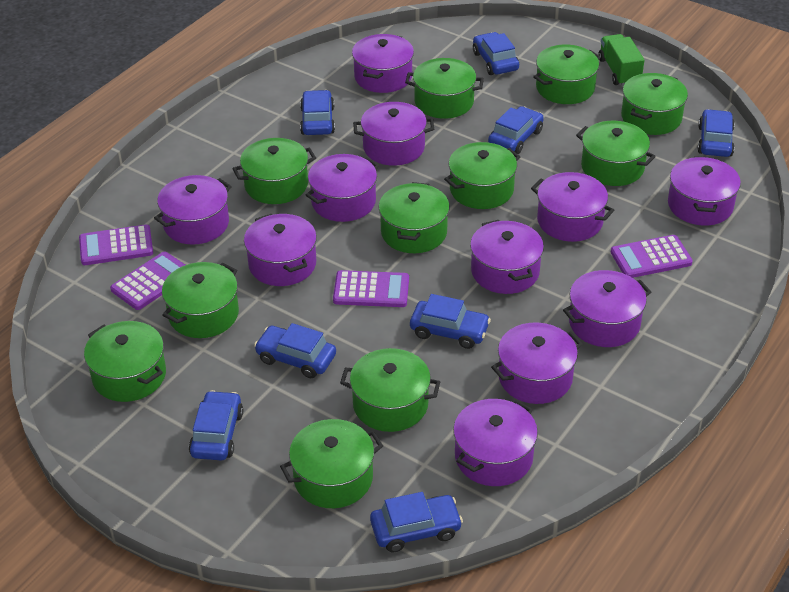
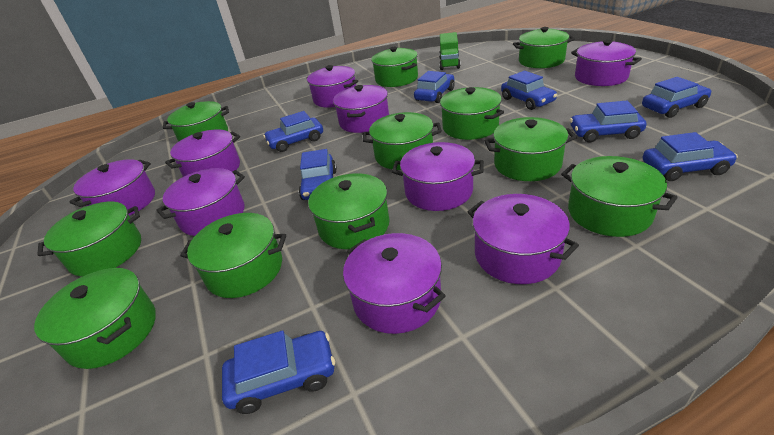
purple calculator: [79,224,153,265] [110,252,185,310] [333,270,409,307] [611,235,693,278] = 4 -> none = 0
purple pot: [154,175,232,245] [244,214,317,286] [306,154,379,222] [352,34,414,93] [353,102,434,166] [453,399,538,486] [470,220,544,294] [491,322,583,404] [531,172,614,242] [563,270,651,347] [668,156,741,225] = 11 -> [69,159,155,216] [156,168,245,236] [165,129,240,177] [307,65,358,108] [333,85,389,133] [343,233,446,334] [392,142,484,211] [468,194,579,284] [571,40,642,86] = 9

